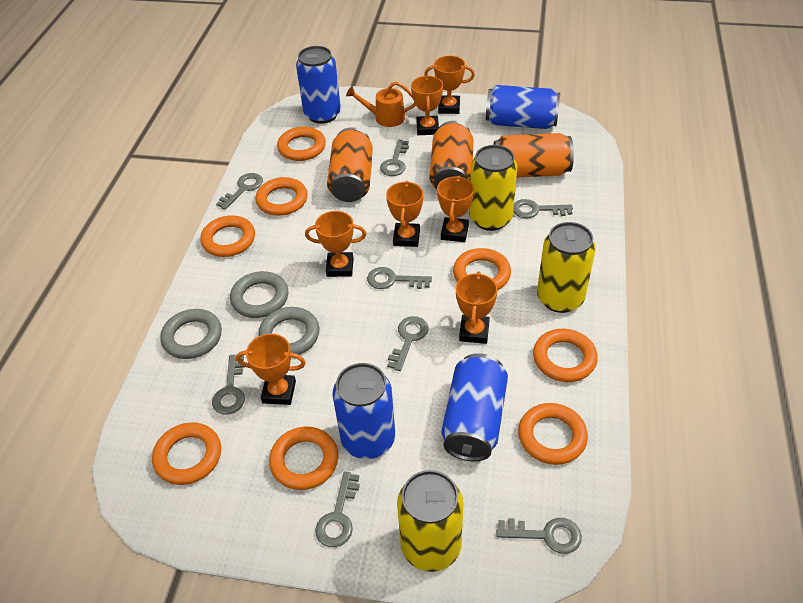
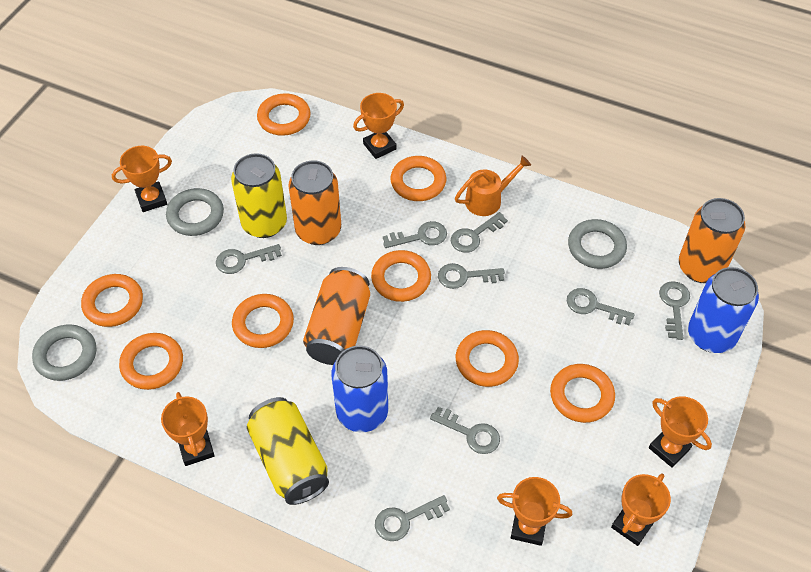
blue can: [296,46,341,124] [333,363,395,459] [442,353,508,462] [486,85,560,129] = 4 -> [332,346,388,432] [688,267,759,353] = 2
orange trophy: [236,334,306,405] [305,211,366,277] [386,181,423,247] [411,76,443,135] [424,56,475,114] [437,176,474,242] [456,271,498,344] = 7 -> [112,146,172,212] [161,392,215,466] [353,93,404,159] [497,477,572,546] [611,473,671,546] [649,396,712,468] = 6
yellow can: [397,470,463,572] [469,145,518,231] [537,222,596,313] = 3 -> [231,153,287,238] [247,397,329,505] = 2

